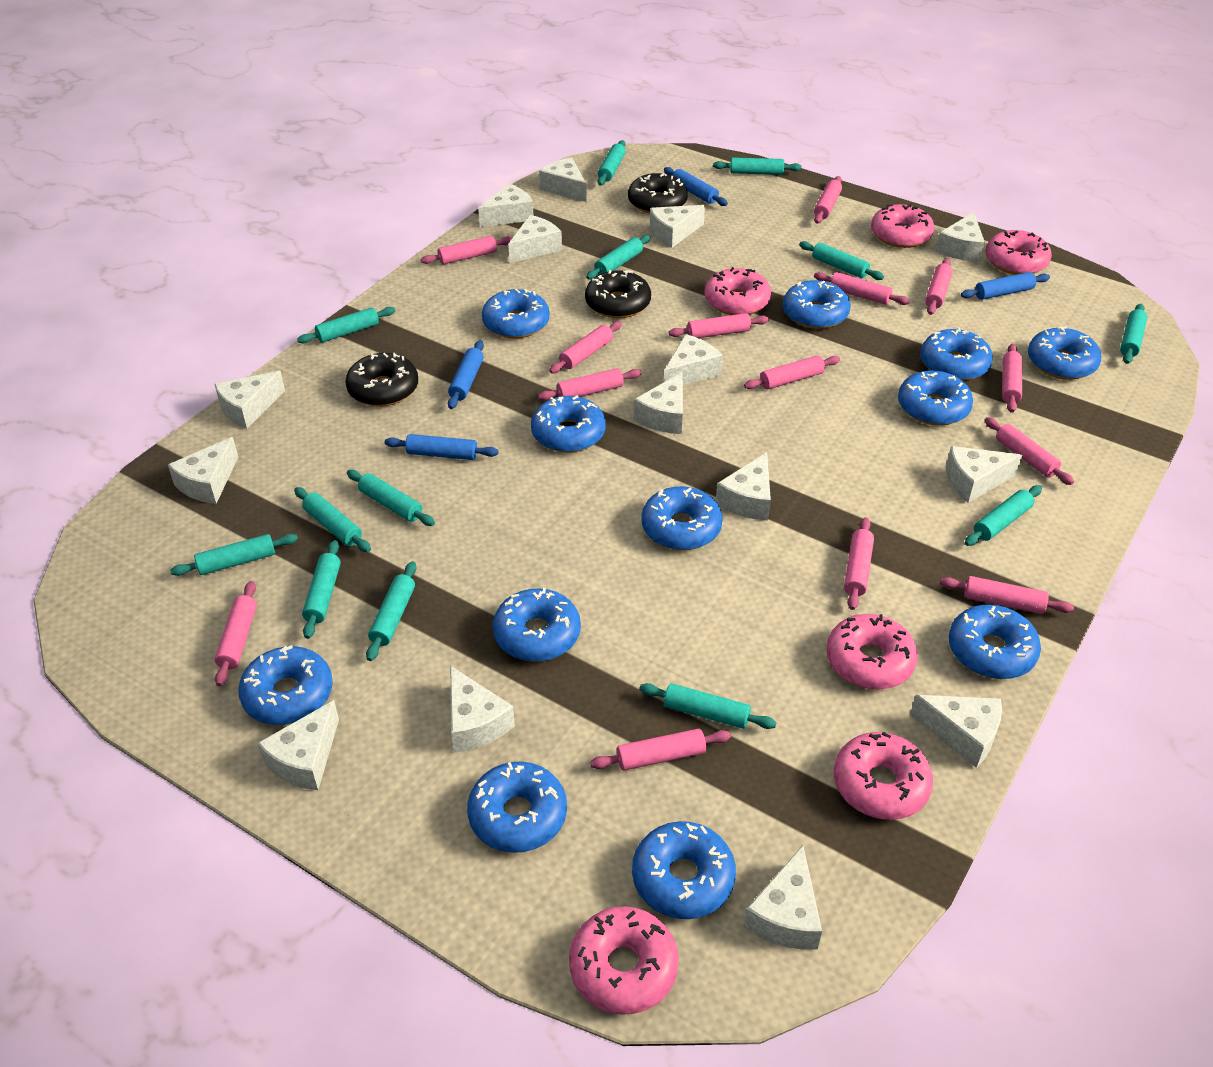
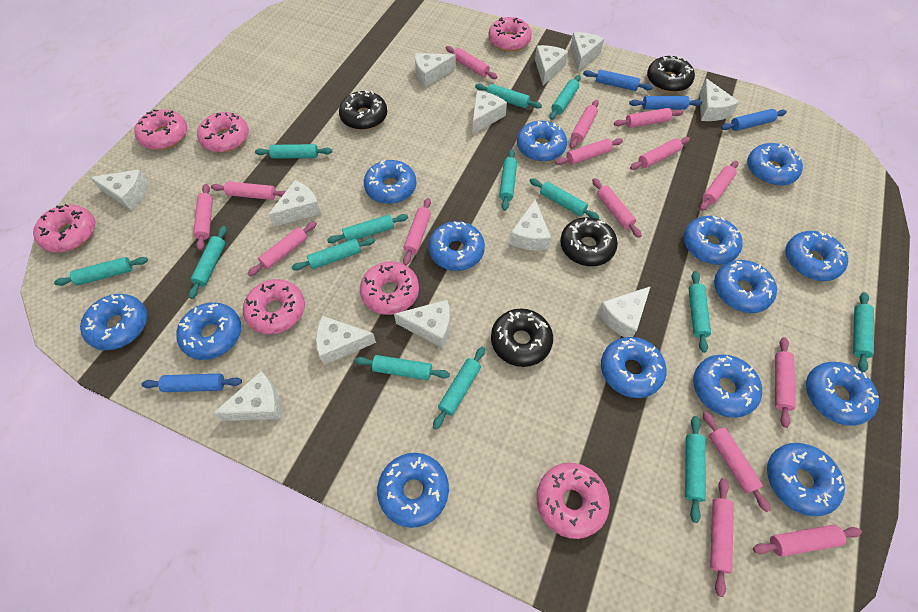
black donut: [346,353,418,407] [585,270,651,318] [628,173,688,214] = 3 -> [339,90,387,130] [491,309,553,367] [560,217,618,266] [647,56,695,93] = 4
blue donut: [238,645,333,725] [467,761,567,853] [482,289,550,339] [493,588,581,662] [531,396,606,453] [632,821,736,919] [641,486,723,550] [783,280,851,329] [898,370,973,426] [920,327,993,381] [949,604,1041,679] [1028,326,1101,380] = 12 -> [80,294,147,350] [176,302,241,360] [364,159,416,204] [377,453,449,528] [428,221,485,271] [517,121,567,162] [601,337,667,398] [683,216,743,265] [693,354,762,418] [714,260,777,313] [747,143,803,186] [767,443,845,516] [785,231,848,281] [806,362,879,426] = 14
pink donut: [569,906,679,1015] [704,267,771,315] [826,614,918,689] [834,732,933,820] [871,204,934,248] [986,230,1052,275] = 6 -> [33,204,95,252] [134,109,187,150] [197,112,249,152] [243,279,305,334] [360,261,419,315] [488,17,532,51] [537,463,610,539] = 7
pink rolling pin: [215,581,257,686] [421,236,512,265] [538,368,642,400] [549,321,622,373] [590,729,731,770] [669,313,769,338] [744,355,840,389] [814,176,842,224] [814,272,910,305] [844,517,874,610] [925,258,953,315] [940,576,1074,614] [984,417,1074,485] [1002,344,1022,413] = 14 -> [193,184,213,251] [211,181,286,200] [247,221,317,276] [403,198,431,265] [446,46,497,79] [555,138,623,165] [570,100,599,149] [592,178,642,238] [614,108,683,128] [630,137,690,170] [700,161,738,211] [703,412,770,512] [710,478,734,597] [753,525,862,557] [775,337,796,428] = 15
turquoise rolling pin: [170,534,298,576] [294,487,371,552] [297,307,395,343] [302,540,341,639] [347,470,435,526] [366,561,417,661] [586,235,651,279] [598,140,626,185] [639,683,777,729] [713,157,802,175] [799,241,884,280] [965,485,1042,546] [1120,304,1147,364] = 13 -> [54,257,148,286] [189,226,227,299] [255,144,332,159] [292,238,375,271] [327,214,408,243] [355,355,450,380] [433,347,485,430] [475,84,542,109] [499,149,517,211] [529,178,599,219] [549,75,581,120] [685,416,706,523] [689,271,711,353] [853,292,874,372] = 14
white cheese: [168,437,238,504] [214,371,285,429] [257,700,339,790] [450,666,515,753] [478,184,533,227] [508,215,562,263] [539,157,587,202] [634,372,683,434] [650,205,705,248] [664,334,723,385] [716,452,771,520] [743,845,822,950] [910,695,1002,768] [936,212,985,262] [946,446,1022,503] = 15 -> [90,170,149,210] [213,371,281,421] [268,180,322,227] [316,316,376,365] [394,300,450,348] [415,53,456,87] [472,91,507,134] [509,200,551,250] [535,45,568,86] [570,32,604,72] [597,286,651,337] [700,79,739,121] = 12

